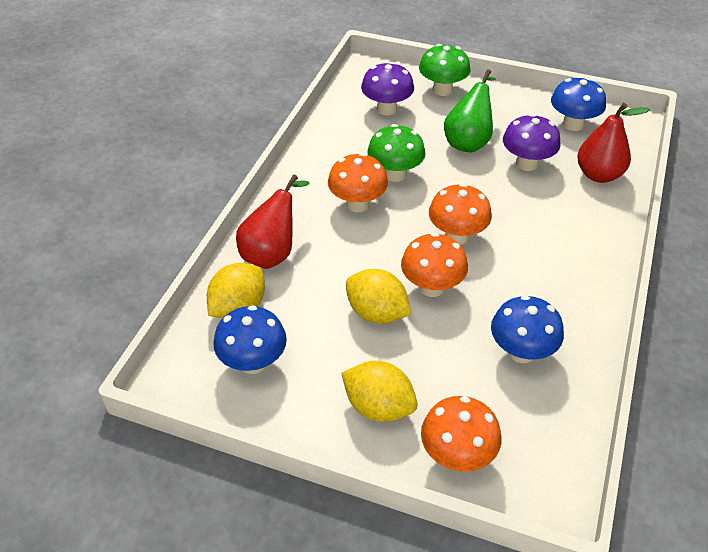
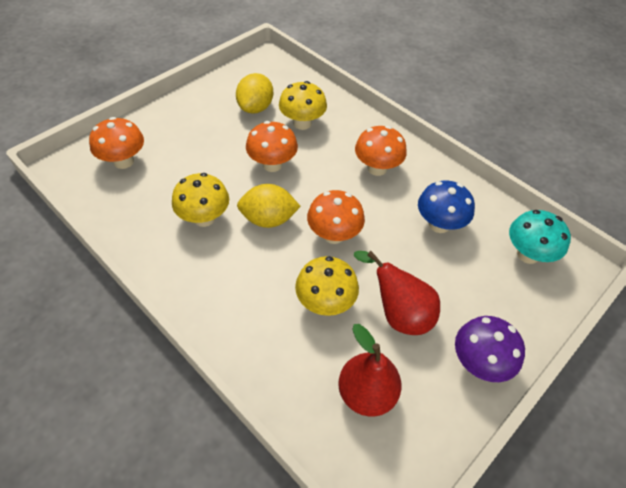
blue mushroom: [214,305,287,374] [491,295,564,363] [551,77,606,131] = 3 -> [418,180,475,233] = 1
green mushroom: [367,124,426,182] [419,44,471,96] = 2 -> none = 0
green pear: [444,69,496,152] = 1 -> none = 0
purple mushroom: [361,62,414,115] [503,114,561,171] = 2 -> [455,316,525,382] = 1
turquoise mushroom: none = 0 -> [509,210,571,264] = 1
yellow lemon: [207,263,265,318] [341,361,418,422] [346,269,411,324] = 3 -> [236,73,273,113] [237,184,301,228] = 2
yellow mushroom: none = 0 -> [172,173,229,227] [279,81,327,130] [295,256,359,316] = 3

